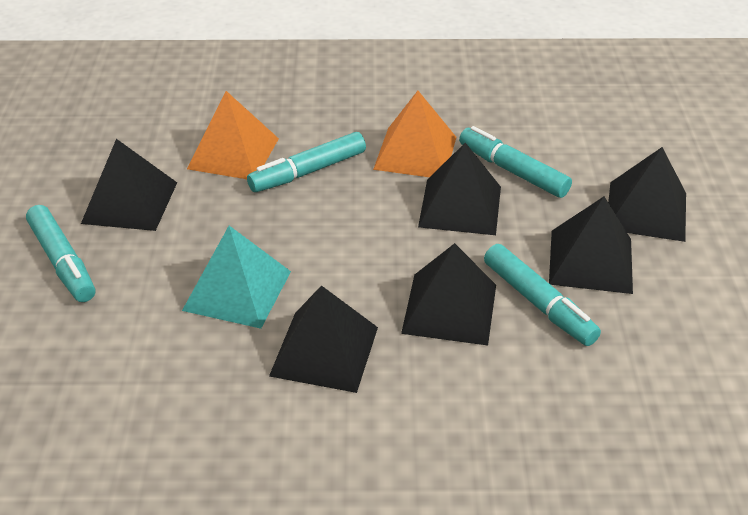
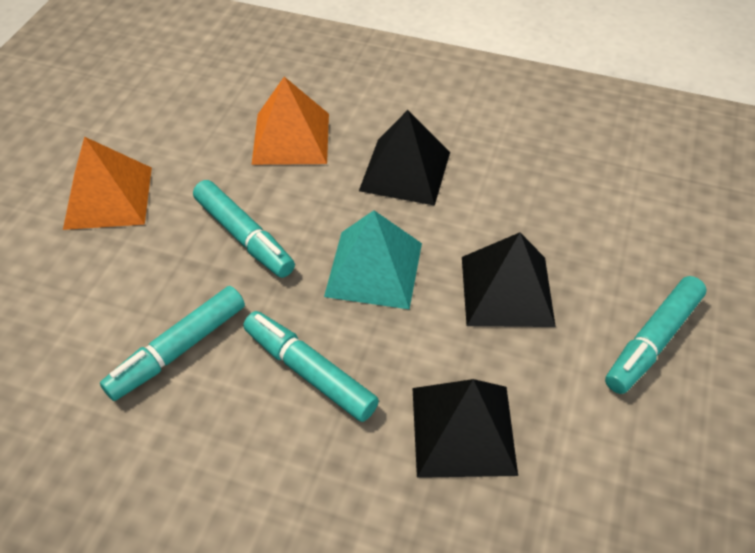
black pyramid: [81,139,177,231] [269,285,378,393] [401,243,496,346] [418,143,501,235] [549,197,633,294] [608,147,686,242] = 6 -> [359,110,450,206] [413,379,518,478] [462,232,556,327] = 3

